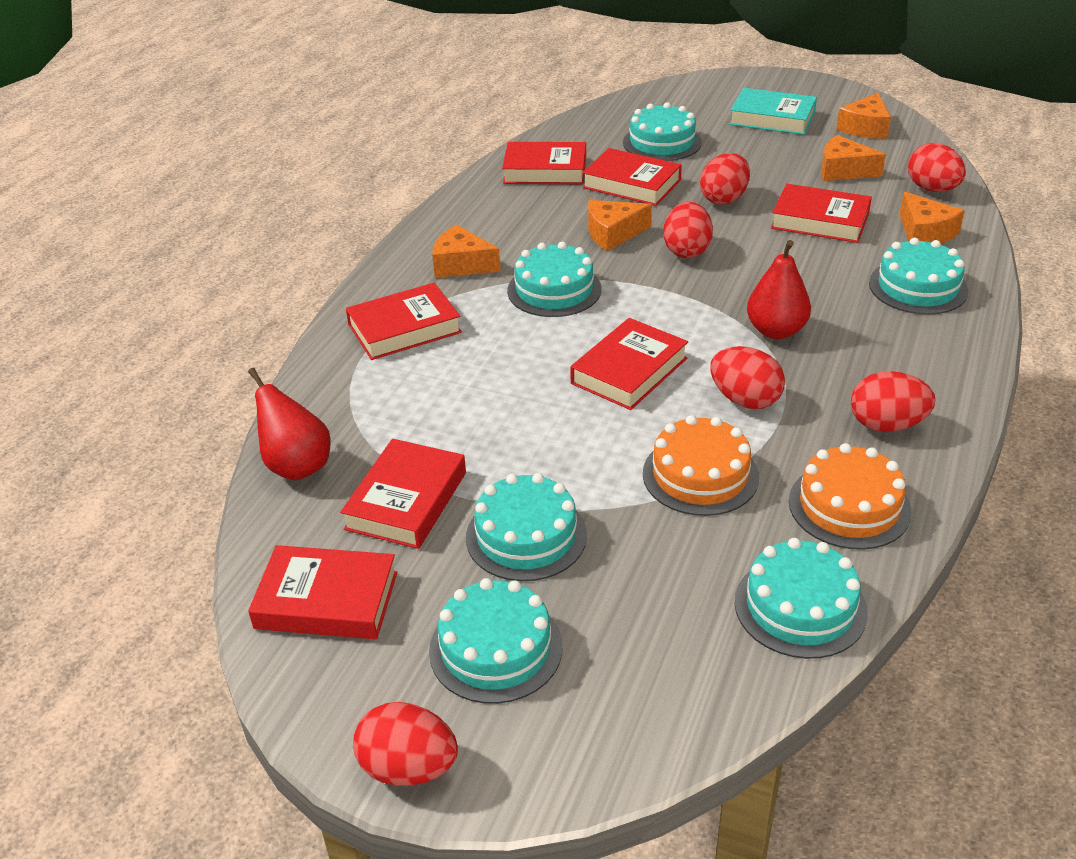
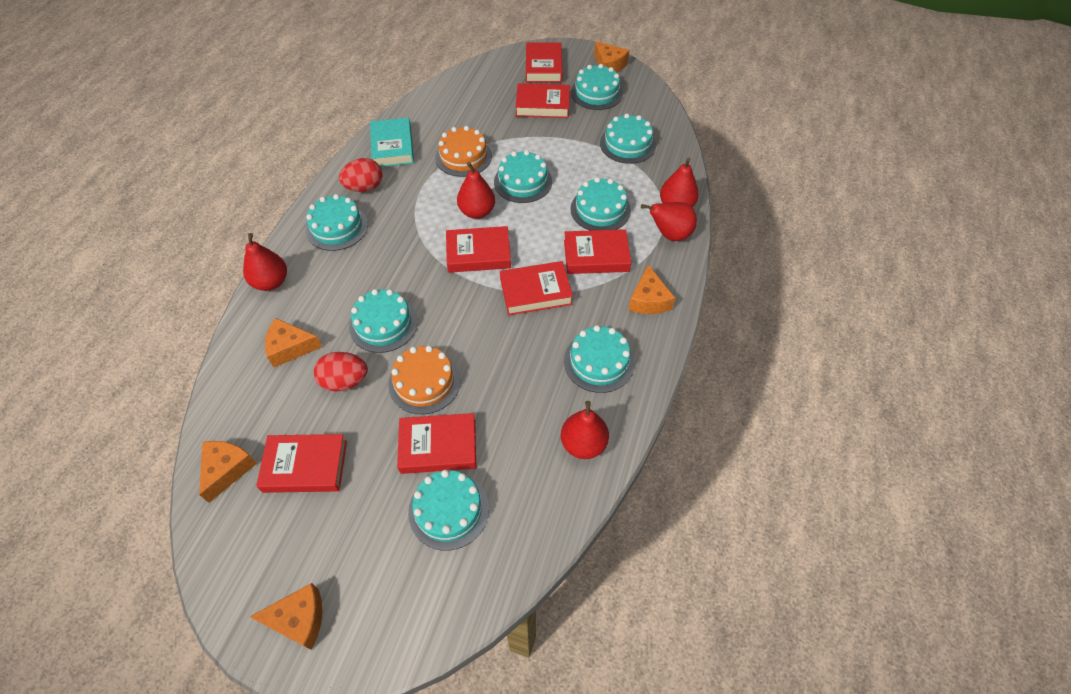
red egg: [353,702,458,786] [663,202,713,258] [700,153,750,205] [710,346,785,409] [851,371,935,432] [908,143,966,192] = 6 -> [314,352,368,392] [339,158,383,192] = 2
red pear: [248,368,331,480] [747,240,811,339] = 2 -> [243,233,287,291] [457,162,495,219] [561,401,609,459] [641,202,697,241] [660,158,699,207] = 5
turquoise cake: [429,578,563,704] [466,473,587,581] [507,242,602,317] [623,102,702,161] [735,538,868,659] [869,238,968,315] = 6 -> [306,194,368,251] [349,289,418,353] [408,470,489,550] [494,150,552,203] [564,325,635,393] [570,177,631,231] [571,64,623,110] [600,113,656,164] = 8

